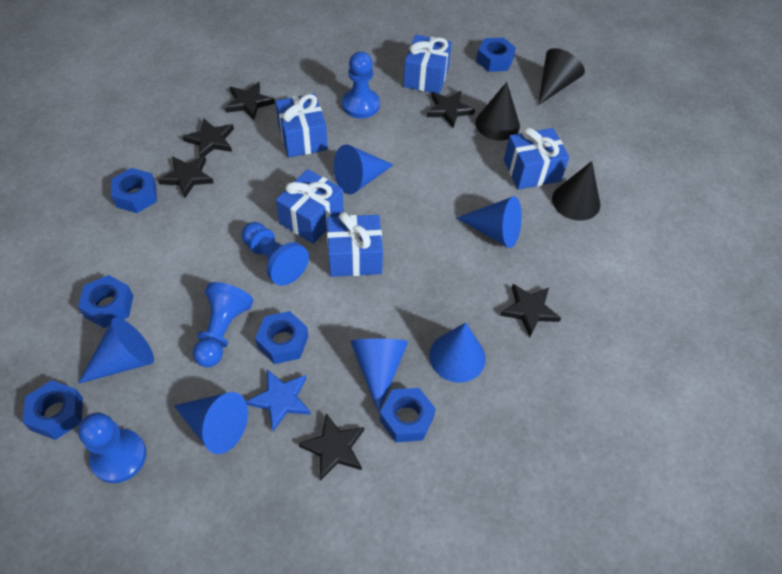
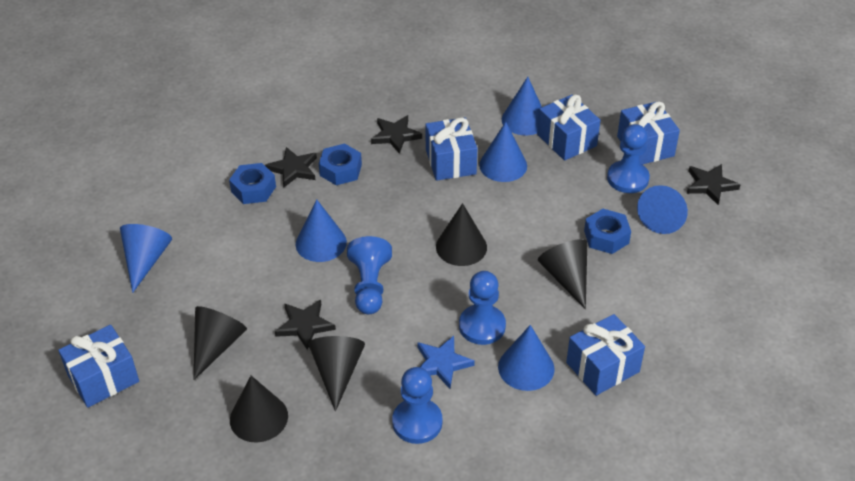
black cone: [475,82,520,140] [538,48,585,105] [552,161,600,221] = 3 -> [193,306,247,380] [230,376,288,443] [308,336,365,411] [436,203,487,266] [538,239,587,309] = 5
black star: [158,156,214,198] [183,119,234,157] [225,82,275,120] [298,414,364,481] [426,91,475,128] [500,284,561,337] = 6 -> [265,147,317,187] [275,300,336,350] [371,115,422,154] [687,164,740,205] = 4
blue nut: [23,380,83,440] [78,275,133,328] [111,168,157,213] [255,311,308,364] [380,388,436,442] [476,37,516,72] = 6 -> [229,163,276,204] [319,144,362,185] [584,209,631,254] = 3

